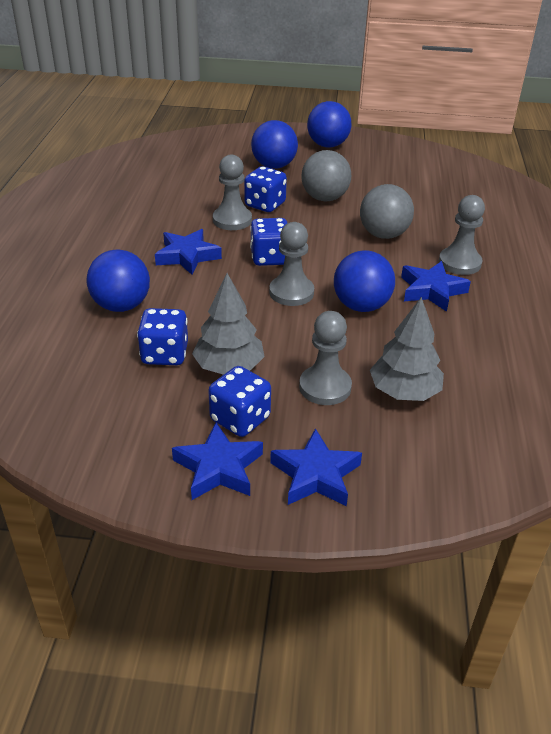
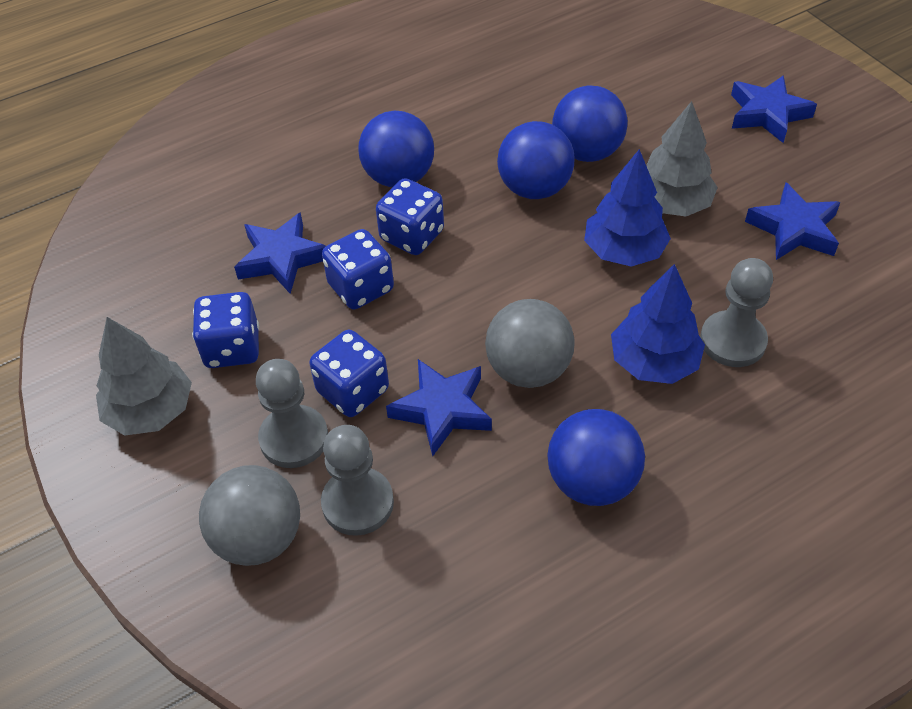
blue tree: none = 0 -> [584,149,671,267] [611,264,705,384] = 2
grey pawn: [213,154,252,230] [269,222,314,306] [299,311,352,405] [439,195,485,275] = 4 -> [256,359,328,468] [321,425,394,536] [700,258,773,367] = 3

